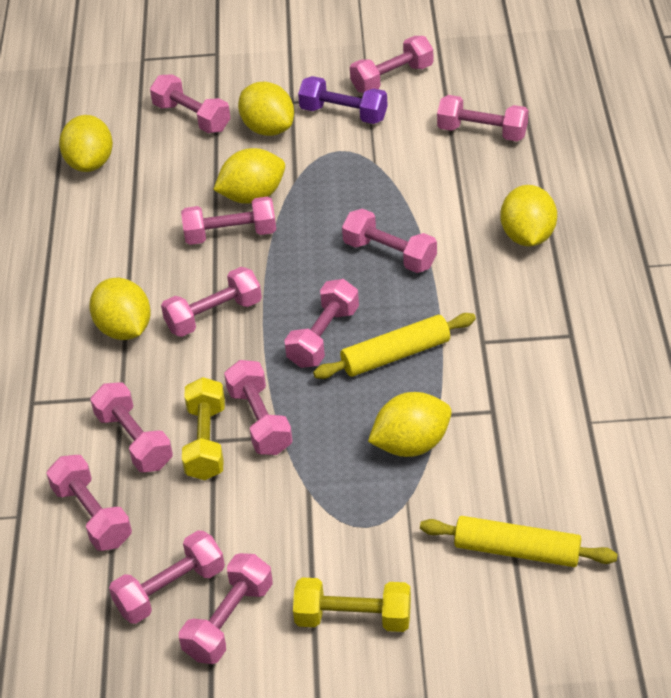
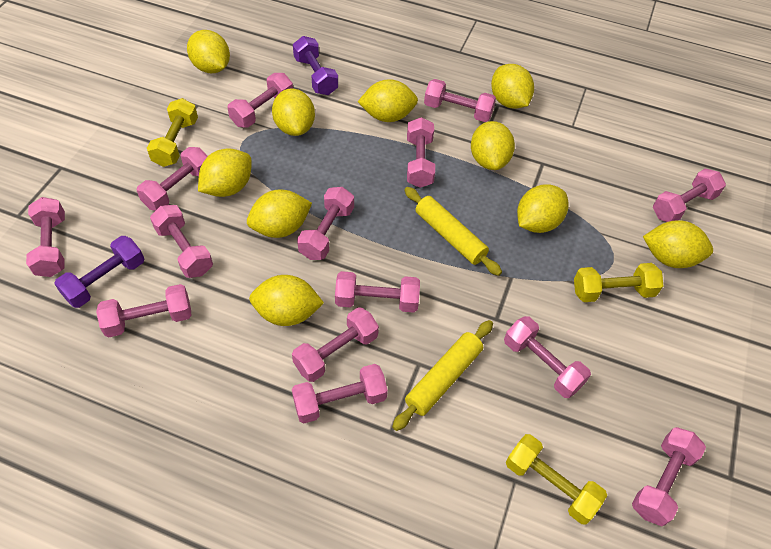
pink dumbbell: [46,455,132,551] [90,382,173,472] [109,530,225,624] [150,74,231,133] [161,267,262,337] [179,553,273,664] [181,196,276,245] [224,360,293,455] [284,279,359,368] [342,209,437,273] [350,36,433,93] [437,95,528,141] = 12 -> [26,197,65,277] [96,284,192,337] [137,147,208,211] [150,205,213,278] [227,73,293,128] [292,307,379,382] [292,364,388,423] [297,187,354,260] [335,271,420,313] [407,117,435,188] [424,79,496,122] [504,316,591,398] [632,427,706,526] [653,168,726,222] = 14
purple dumbbell: [298,76,388,124] = 1 -> [54,236,144,308] [293,36,338,95] = 2
yellow dumbbell: [182,377,225,480] [293,577,411,632] = 2 -> [147,98,198,167] [506,434,607,524] [574,263,663,302] = 3
yellow lemon: [59,115,113,172] [89,278,151,340] [213,148,285,204] [238,82,294,136] [368,392,452,457] [500,185,557,247] = 6 -> [187,30,230,73] [198,148,252,197] [247,190,312,238] [249,275,324,326] [272,88,315,136] [358,79,418,122] [471,121,515,170] [491,64,534,109] [517,184,569,233] [643,220,713,268] = 10

